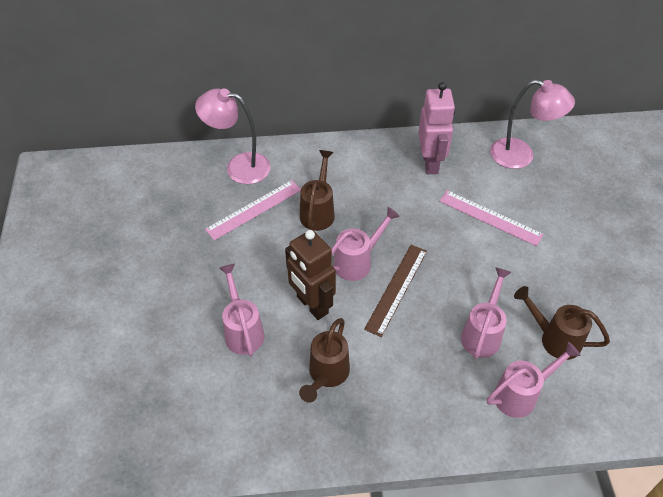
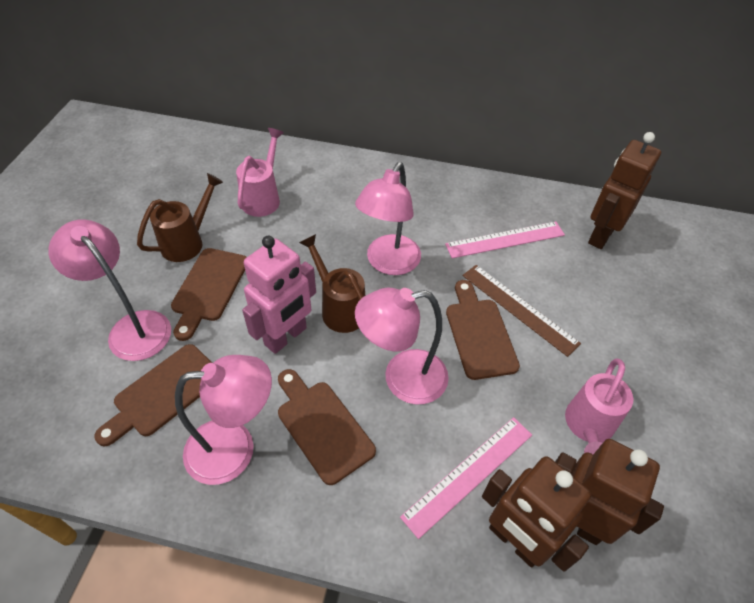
brown cutting board: none = 0 -> [94,344,212,446] [171,248,247,341] [278,369,376,485] [446,280,520,380] = 4
brown robot: [285,230,336,320] = 1 -> [482,456,591,572] [555,439,664,545] [588,132,661,249] = 3
brown watering can: [299,318,350,403] [300,150,335,231] [514,286,610,360] = 3 -> [137,173,223,262] [299,234,365,333] = 2
pink lamp: [195,88,271,184] [490,80,575,169] = 2 -> [48,219,171,361] [175,355,272,485] [355,162,421,275] [355,288,449,404] = 4
pink watering can: [219,264,265,356] [331,207,400,281] [461,267,511,359] [487,342,581,418] = 4 -> [236,128,284,217] [565,358,633,454] = 2

